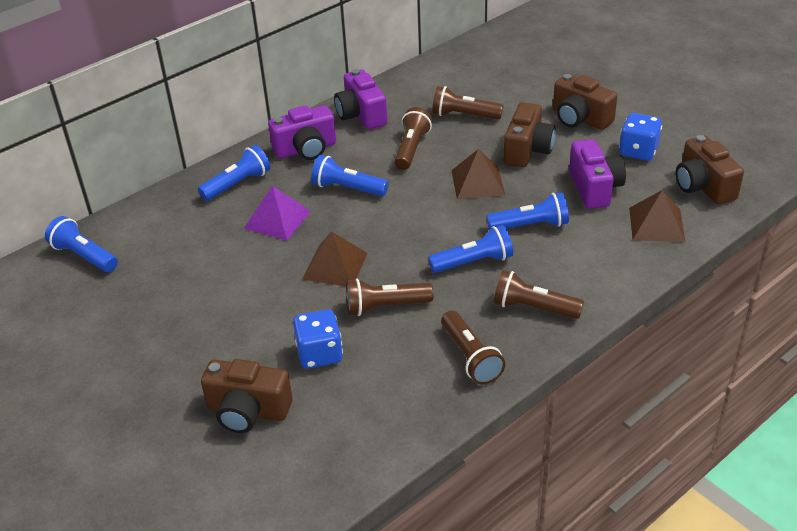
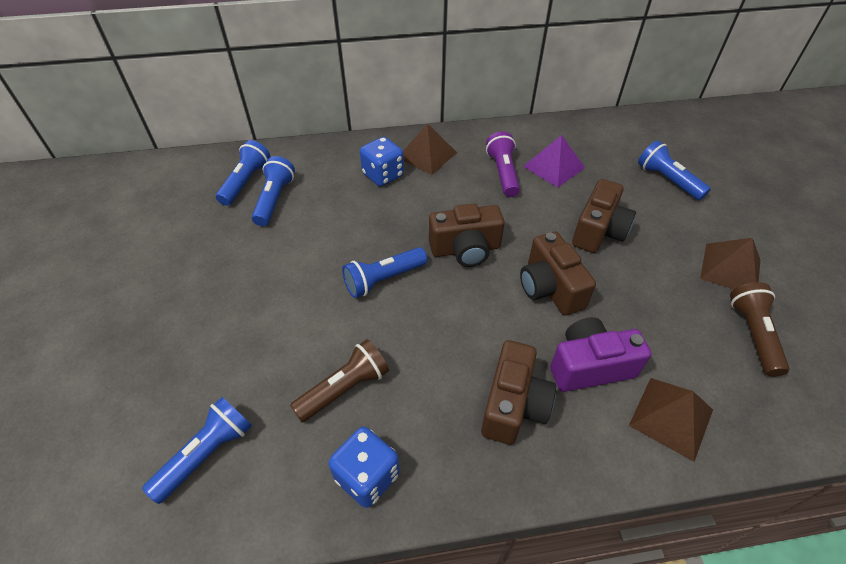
brown flashlight: [346,279,433,316] [394,107,432,170] [432,86,503,119] [441,311,505,385] [494,270,584,319] = 5 -> [290,339,389,422] [730,282,790,377] = 2
purple camera: [268,105,336,160] [334,69,387,130] [569,139,626,209] = 3 -> [550,317,651,392] = 1
purple flashlight: none = 0 -> [486,131,520,197] = 1

